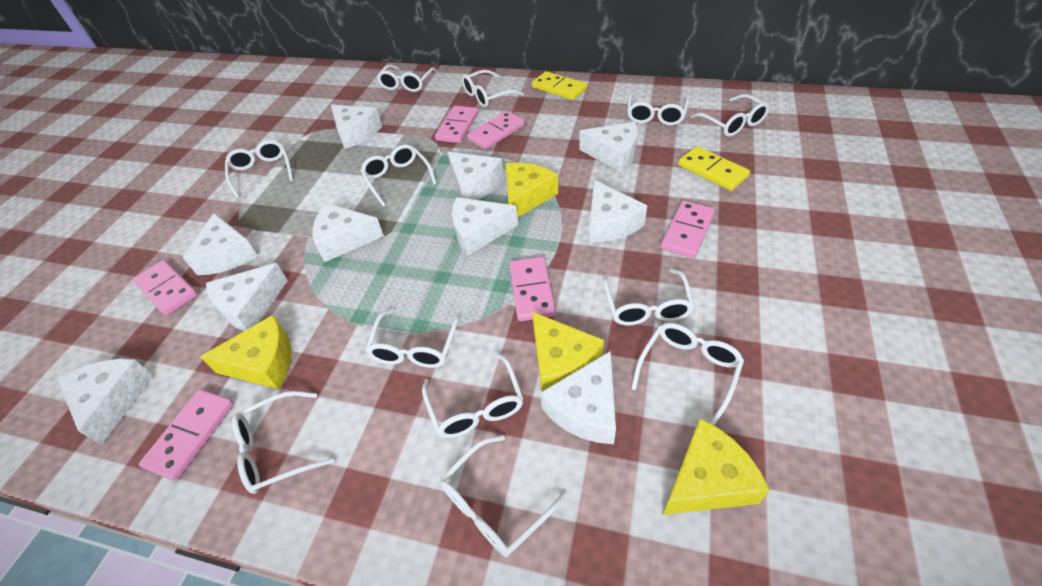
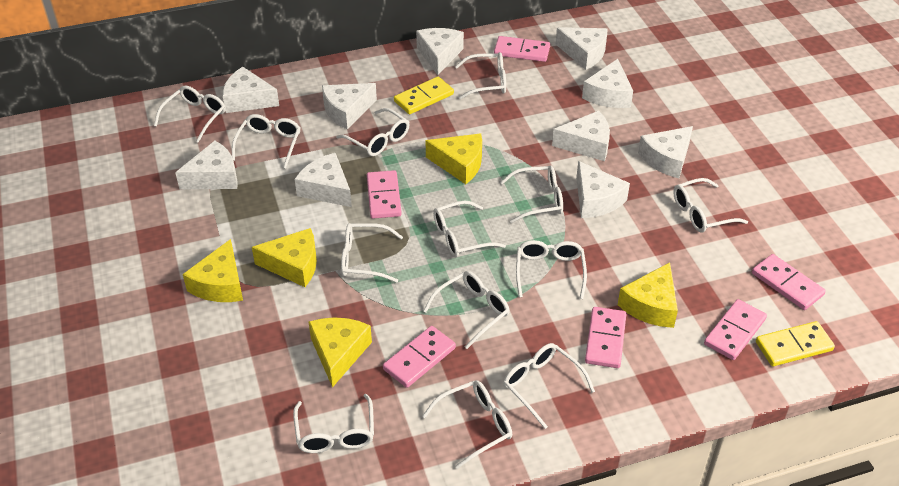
white glasses: [225,140,293,198] [232,391,335,494] [360,145,437,207] [365,308,461,368] [377,65,438,92] [422,353,524,438] [440,435,567,557] [462,70,524,107] [603,269,695,325] [627,93,689,126] [631,323,744,426] [690,94,770,137] = 12 -> [154,86,226,143] [232,114,300,169] [293,394,374,453] [336,108,409,156] [341,223,403,283] [422,380,512,469] [423,271,509,349] [433,200,506,257] [455,52,506,99] [500,165,563,223] [503,343,595,429] [516,240,587,299] [673,178,748,233] = 13
yellow cheese: [200,315,292,389] [506,162,558,217] [532,312,604,391] [663,418,770,515] = 4 -> [183,239,243,302] [252,228,317,287] [309,317,372,388] [426,133,482,184] [618,262,678,328] = 5

